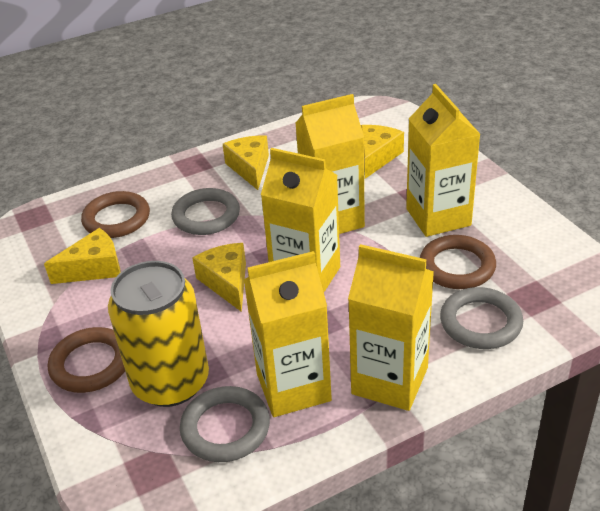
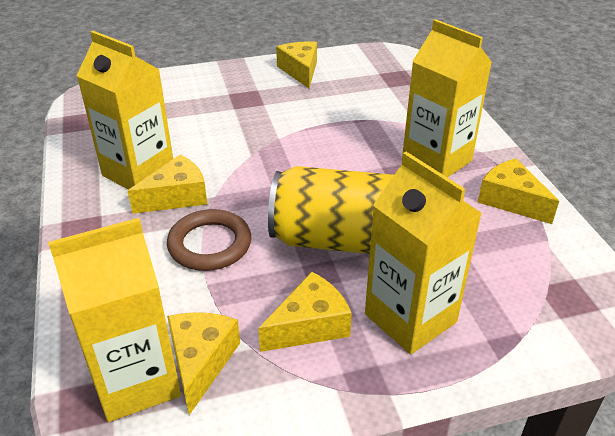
brown ring: [48,327,125,393] [81,191,150,238] [420,235,496,289] = 3 -> [167,209,251,271] = 1
grey ring: [171,188,240,235] [180,386,270,462] [440,287,523,349] = 3 -> none = 0
yellow carton: [244,251,332,417] [261,148,340,292] [295,94,365,234] [348,244,434,411] [406,84,480,237] = 5 -> [48,218,181,422] [76,31,173,190] [365,152,482,354] [402,19,492,178] = 4
yellow cheese: [44,228,121,284] [192,243,246,312] [223,136,269,190] [361,125,404,179] = 4 -> [128,155,207,214] [167,312,240,415] [258,272,352,352] [276,41,317,88] [478,158,559,224] = 5

